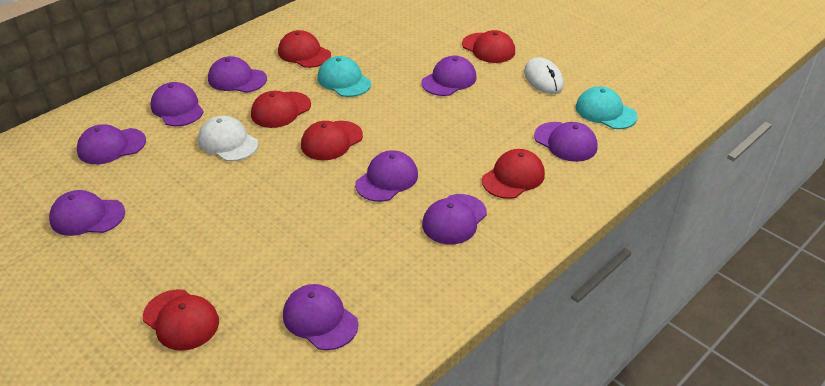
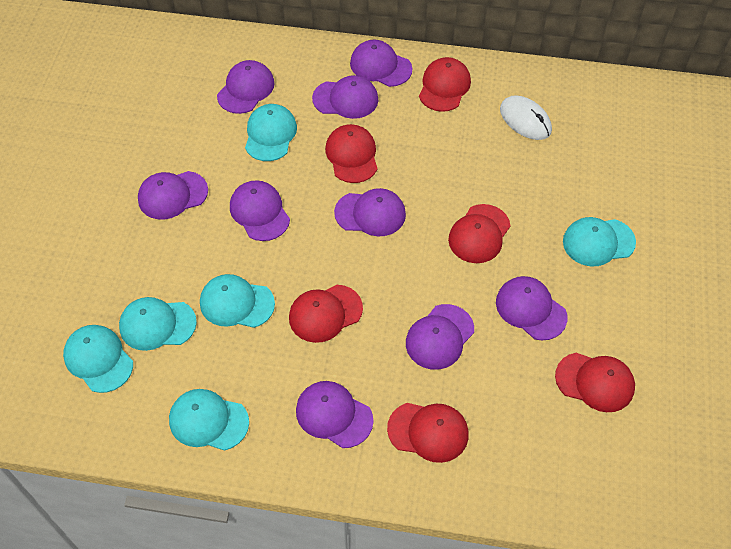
turquoise cap: [318,56,371,97] [576,86,638,129] = 2 -> [63,325,133,393] [119,297,197,351] [169,389,249,451] [200,274,275,328] [245,104,297,161] [563,217,636,266] = 6
white cap: [198,116,259,161] = 1 -> none = 0

